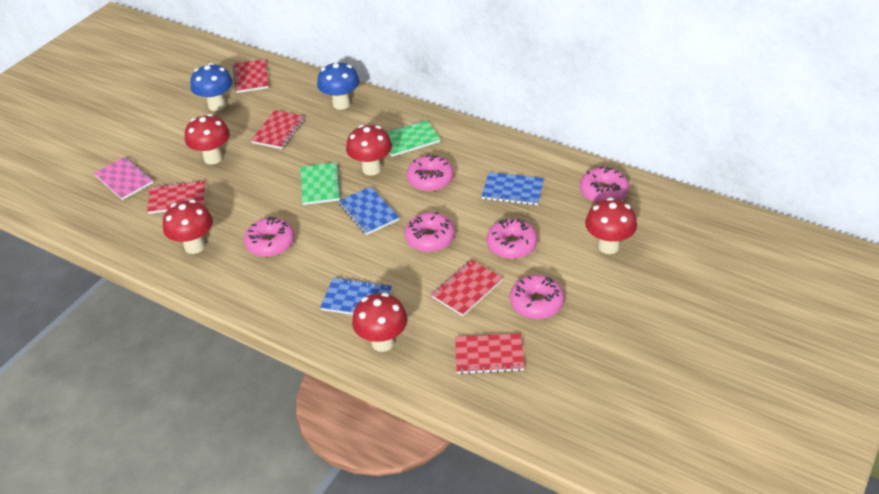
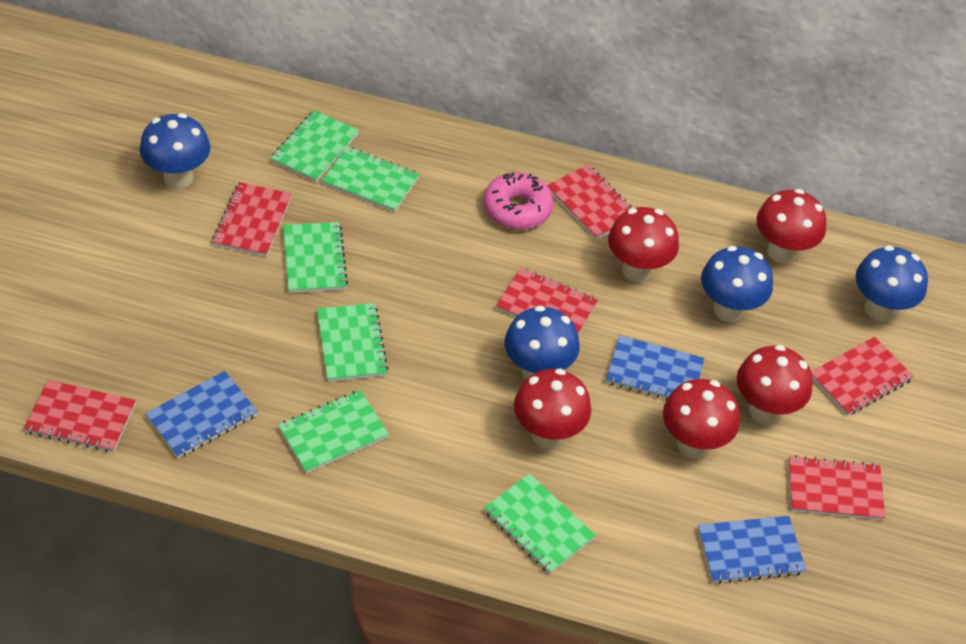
blue mushroom: [190,63,233,111] [317,61,359,110] = 2 -> [140,113,210,189] [505,306,579,380] [701,246,773,322] [856,245,928,322] = 4
green notebook: [301,162,341,205] [387,120,441,157] = 2 -> [270,110,359,182] [278,390,389,473] [283,222,348,293] [317,303,388,382] [322,146,419,212] [484,473,596,574] = 6
pink donut: [244,217,295,257] [405,212,455,252] [407,154,454,191] [486,219,538,259] [510,275,564,319] [580,166,629,203] = 6 -> [483,172,553,230] = 1
pink notebook: [94,157,153,200] = 1 -> none = 0
red notebook: [147,180,206,214] [233,59,269,93] [251,110,305,149] [431,259,503,316] [455,333,525,374] = 5 -> [24,380,136,452] [212,182,292,257] [496,268,598,335] [547,165,632,240] [788,455,885,520] [811,337,914,416] = 6

